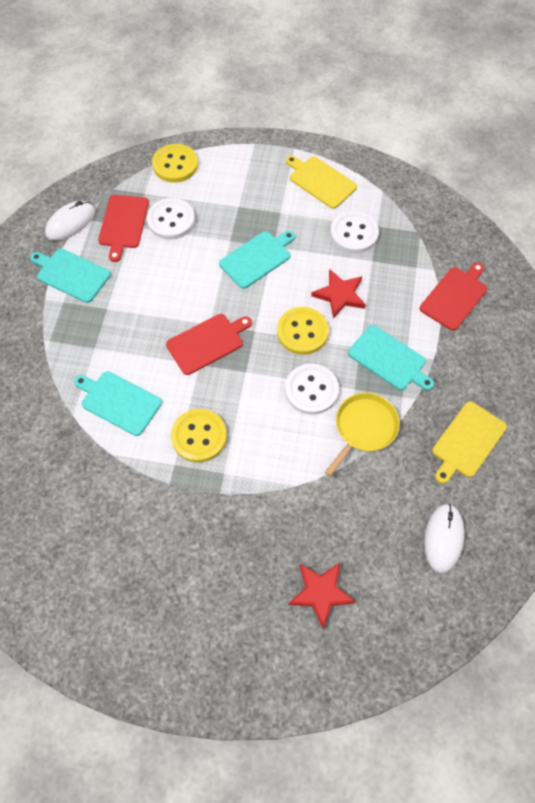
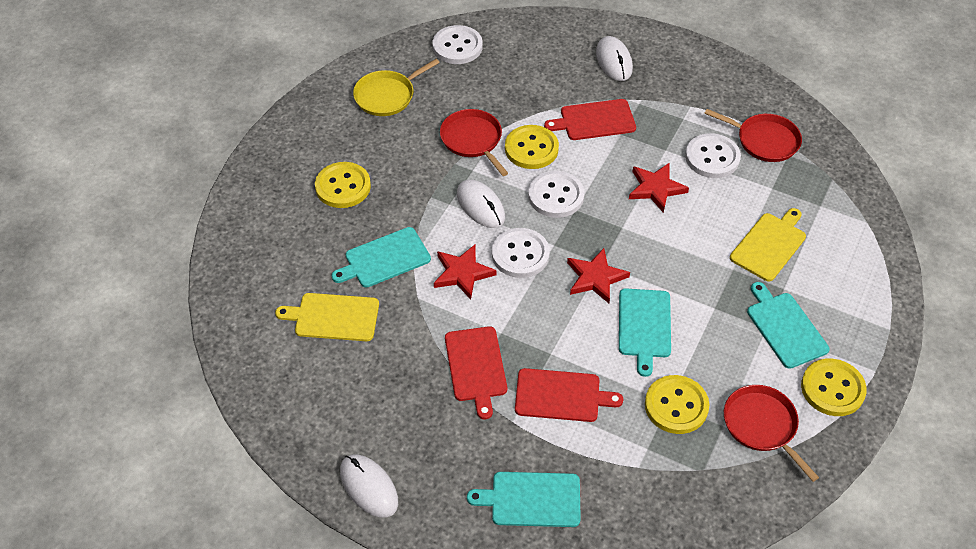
red pan: none = 0 -> [440,109,508,176] [704,109,802,162] [724,385,819,482] = 3
red star: [288,563,356,629] [311,269,366,319] = 2 -> [434,245,496,300] [567,248,630,303] [629,163,689,213] = 3
white button: [147,198,195,239] [285,364,339,415] [330,211,379,253] = 3 -> [433,25,483,64] [492,228,550,278] [529,171,584,218] [685,133,741,178] = 4
white mouse: [45,201,95,240] [424,504,464,573] = 2 -> [340,454,398,518] [457,179,505,228] [596,36,633,81] = 3
yellow button: [152,144,198,183] [171,409,227,463] [277,307,329,355] = 3 -> [315,162,371,208] [505,125,559,169] [645,375,709,434] [801,358,867,416] = 4

